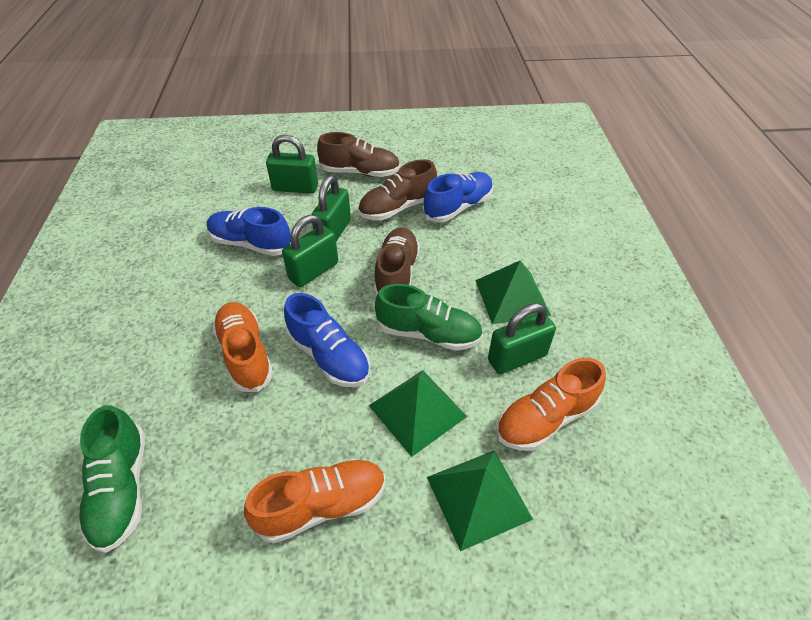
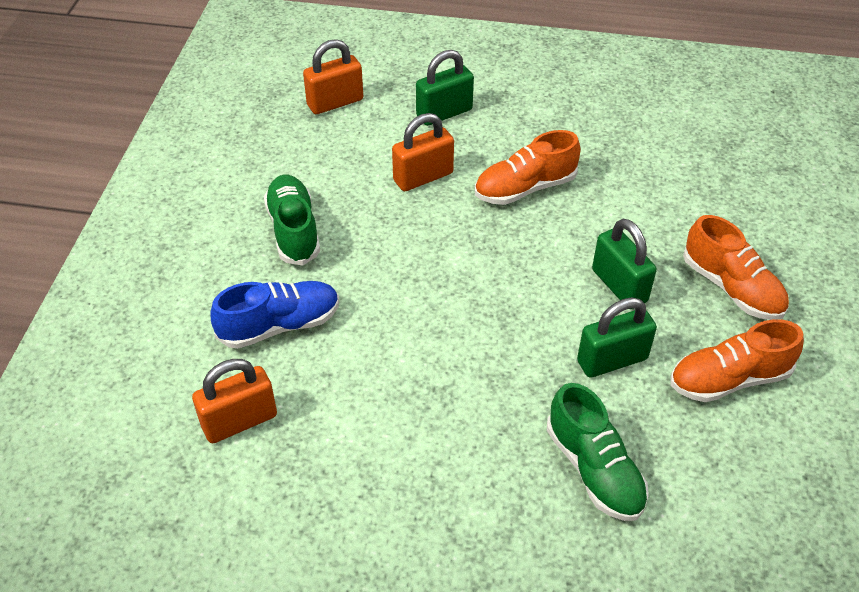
blue shoe: [207,207,291,256] [284,293,370,387] [423,172,493,223] = 3 -> [211,281,339,349] = 1
brown shoe: [317,132,400,177] [358,159,437,220] [374,227,420,297] = 3 -> none = 0
green padlock: [266,135,318,194] [282,215,338,287] [311,175,351,242] [488,303,556,374] = 4 -> [416,50,474,126] [577,297,657,378] [592,219,657,309] = 3
green pyramid: [369,370,467,457] [427,450,533,551] [475,260,551,324] = 3 -> none = 0
orange padlock: none = 0 -> [192,359,277,443] [303,39,363,114] [392,113,454,191] = 3

